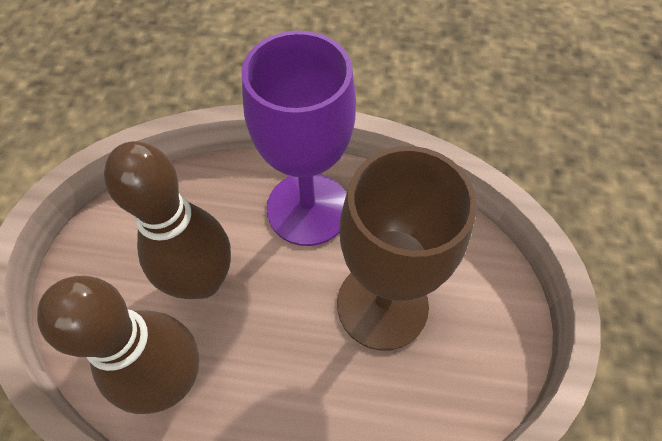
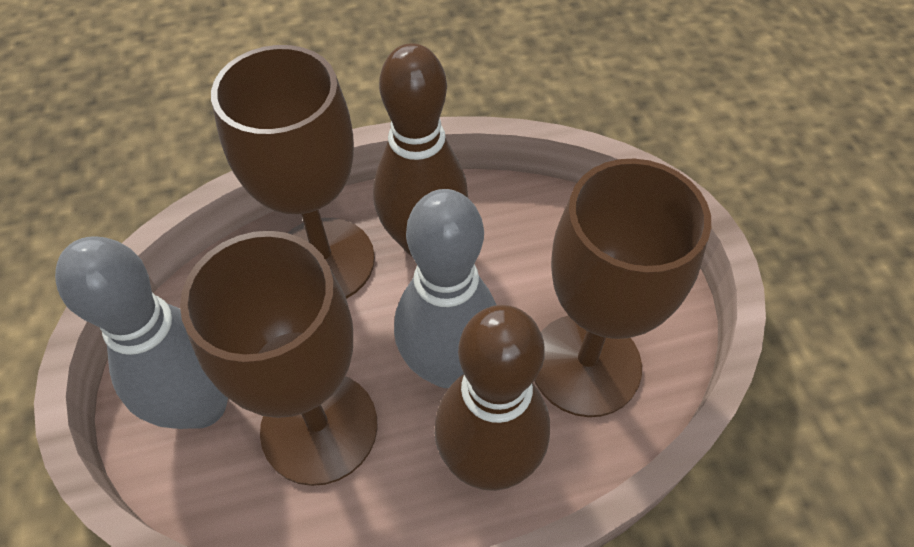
brown goblet: [337,146,477,351] = 1 -> [180,231,378,486] [211,45,375,299] [535,159,711,417] = 3
grey bowling pin: none = 0 -> [55,236,228,429] [394,189,497,388] = 2
purple goblet: [241,31,356,246] = 1 -> none = 0

